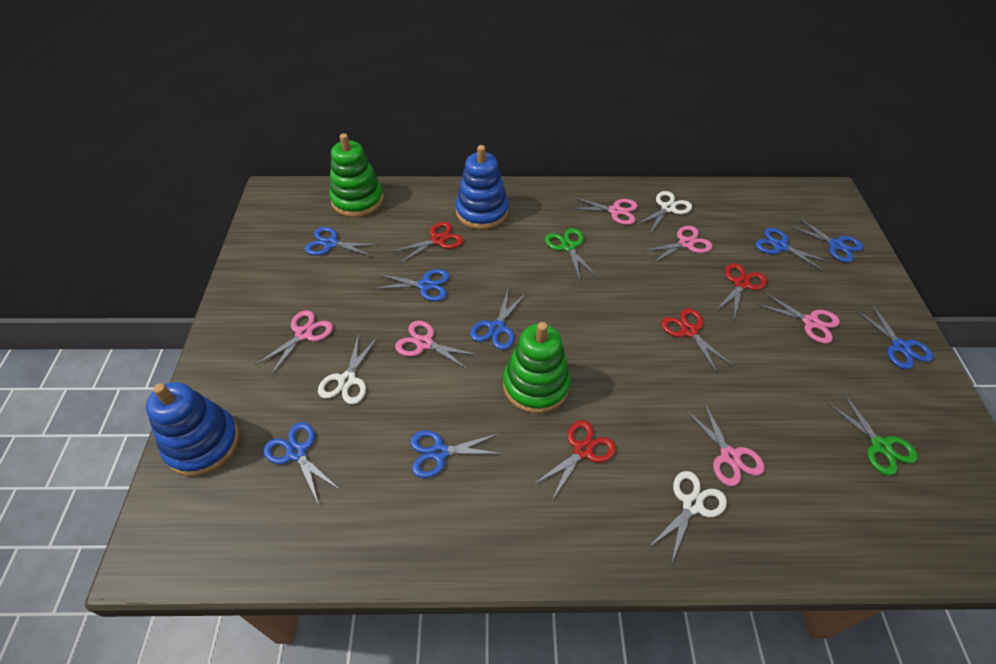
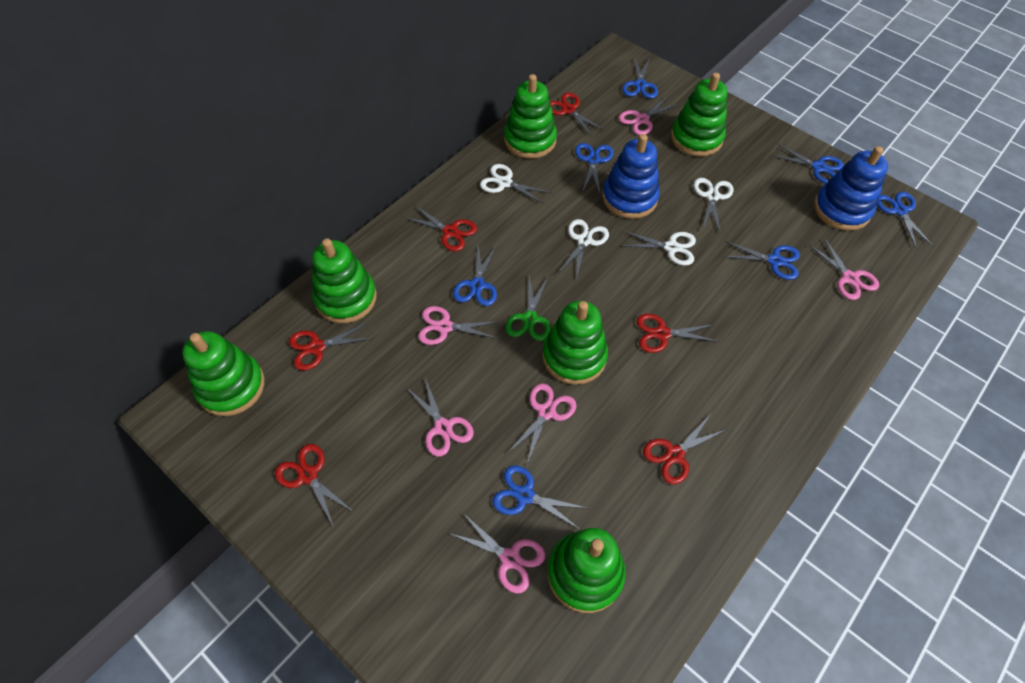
blue scissors: [263,422,340,505] [305,227,380,257] [373,269,450,301] [410,430,504,478] [470,290,526,350] [755,228,832,272] [788,216,863,263] [855,304,934,369] = 8 -> [453,245,497,306] [492,466,587,530] [575,143,613,193] [622,57,658,99] [723,241,800,280] [771,144,844,183] [877,192,934,249] = 7
green scissors: [545,228,597,280] [826,393,918,475] = 2 -> [505,276,551,341] = 1
green stacking toy: [329,133,384,217] [503,322,571,414] = 2 -> [182,331,265,416] [312,239,377,323] [504,74,557,159] [542,301,608,385] [547,528,626,613] [671,72,728,157] = 6
red scissors: [391,222,463,264] [533,420,616,500] [661,308,733,374] [716,263,767,319] = 4 -> [275,444,354,527] [289,322,374,370] [405,205,477,251] [550,93,605,137] [637,314,719,353] [643,415,726,484] = 6
white scissors: [318,333,378,404] [636,191,692,235] [648,471,727,564] = 3 -> [480,164,552,204] [559,219,609,280] [621,231,696,266] [694,178,733,234] = 4

